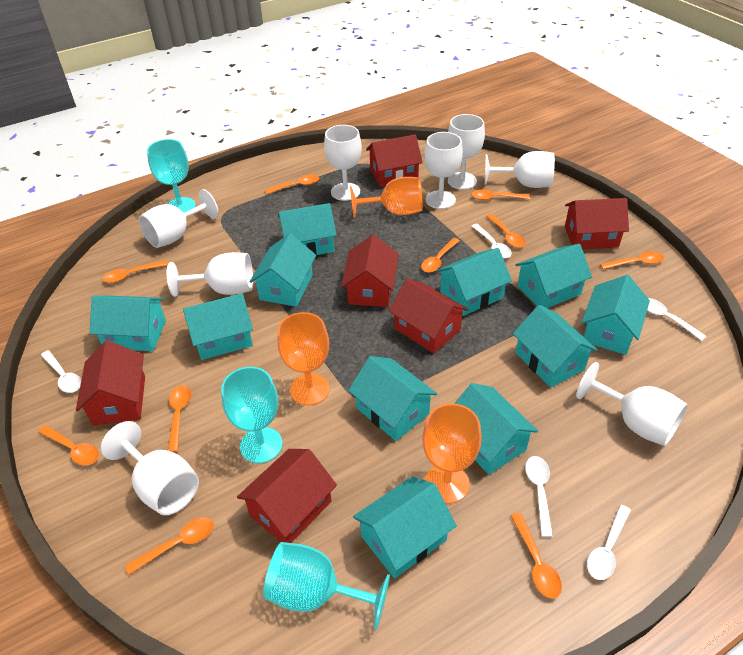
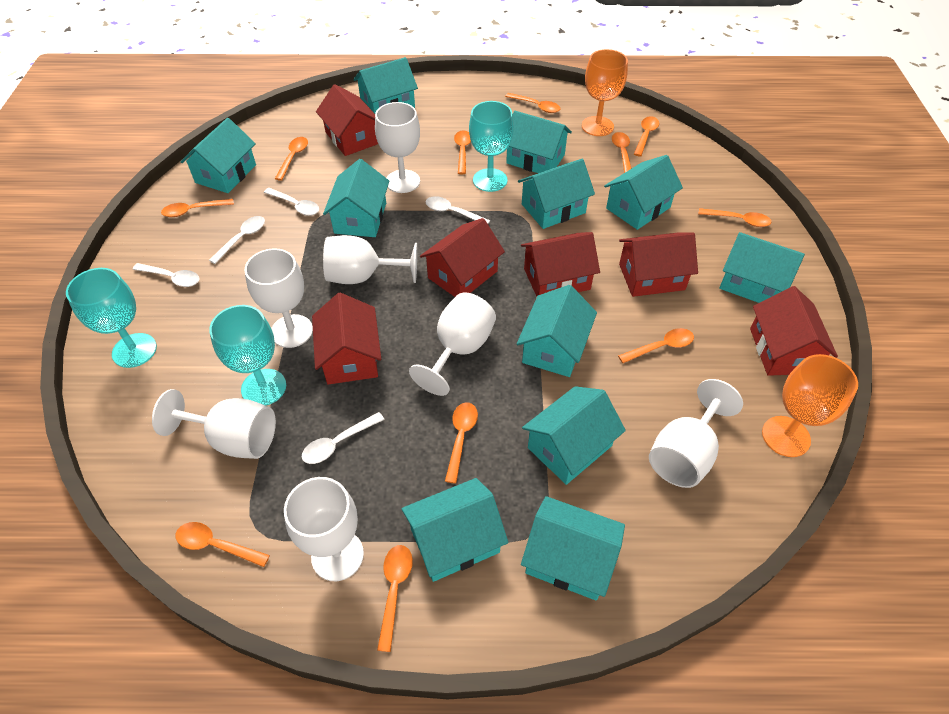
orange goblet: [277,312,330,405] [350,177,423,218] [422,403,482,504] = 3 -> [582,49,628,136] [762,354,858,457] = 2
orange spoon: [38,425,99,465] [102,260,168,283] [125,517,214,575] [168,385,191,452] [265,174,319,194] [421,238,460,273] [471,190,530,200] [486,214,525,248] [511,513,562,598] [600,251,664,269] = 10 -> [161,199,234,217] [175,522,270,567] [275,137,308,181] [377,545,413,652] [445,402,478,484] [454,130,471,174] [505,93,560,113] [612,132,632,173] [618,328,694,363] [634,116,659,156] [698,208,772,227] = 11
white goblet: [101,421,199,515] [139,189,219,248] [167,252,253,297] [324,125,362,201] [424,132,463,209] [448,114,485,190] [485,151,555,188] [576,362,688,446] = 8 -> [152,389,276,459] [244,248,313,348] [284,477,364,581] [323,235,417,284] [375,102,420,193] [409,293,496,396] [649,379,743,488] = 7

